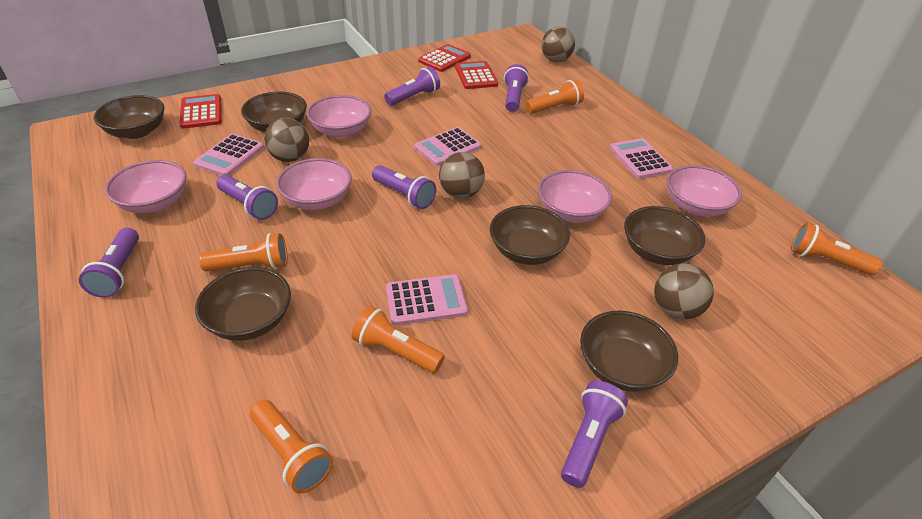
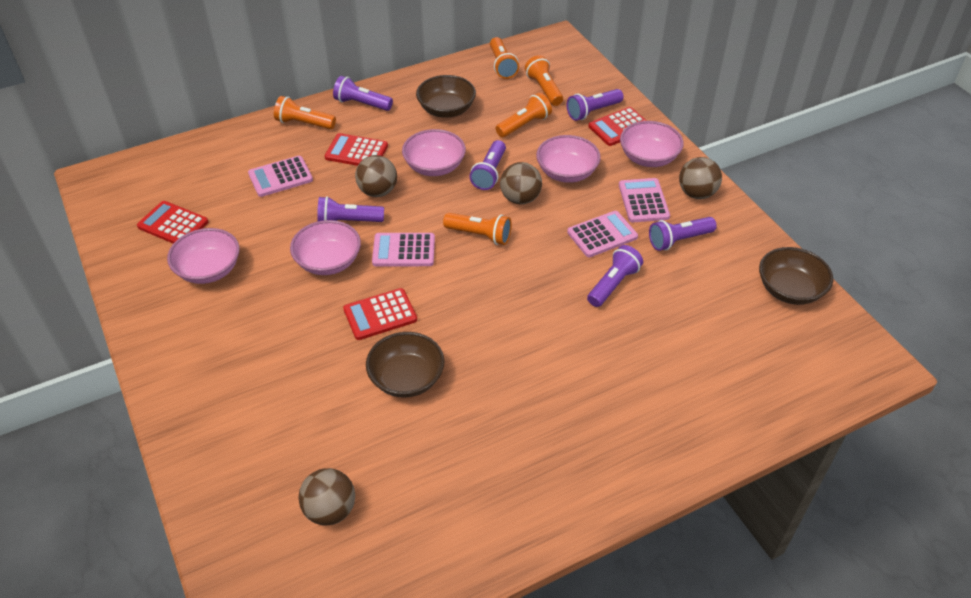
brown bowl: [94,95,165,139] [195,267,291,341] [241,92,307,132] [490,205,570,265] [580,311,678,392] [624,206,705,265] = 6 -> [366,332,445,398] [416,75,476,118] [759,247,833,305] = 3
red calculator: [179,94,222,129] [418,44,471,72] [455,61,498,89] = 3 -> [137,201,208,243] [325,133,388,166] [343,288,417,340] [588,107,647,146] = 4

